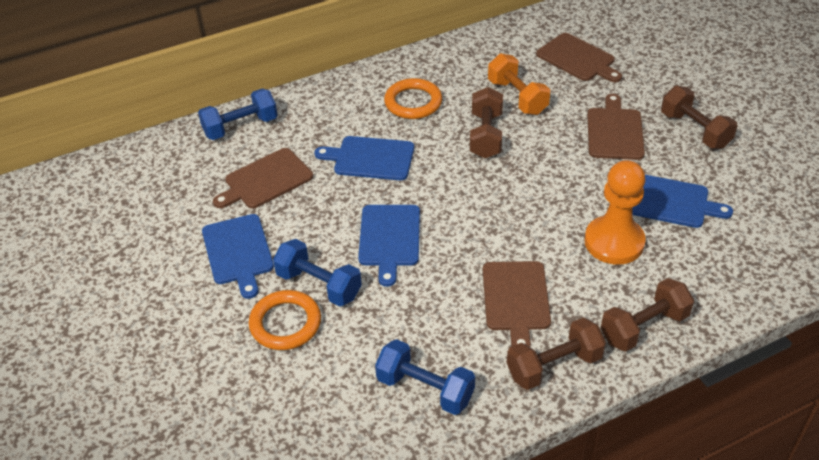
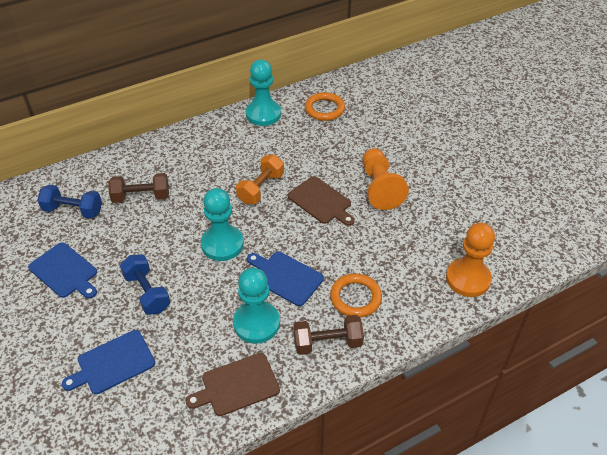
blue cutting board: [202,214,274,299] [315,136,414,180] [358,205,420,287] [633,175,733,228] = 4 -> [28,242,97,299] [62,330,155,394] [247,252,324,306] = 3
blue dumbbell: [198,88,278,140] [273,239,362,307] [375,339,475,415] = 3 -> [37,185,102,219] [120,254,170,315] = 2
brown cutting board: [213,148,313,209] [483,261,551,347] [536,33,622,82] [587,94,645,160] = 4 -> [186,353,280,416] [288,176,355,226] = 2
brown dumbbell: [470,87,503,158] [507,317,606,390] [601,278,694,352] [661,86,738,149] = 4 -> [108,173,169,203] [293,315,364,355] = 2
orange pawn: [584,160,646,265] = 1 -> [363,148,409,210] [446,223,495,297] = 2
turquoise pawn: none = 0 -> [201,188,244,261] [233,268,280,344] [246,60,281,126] = 3

